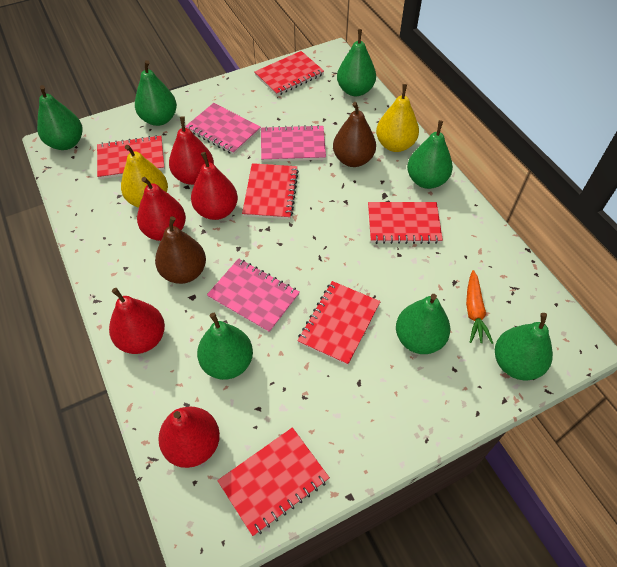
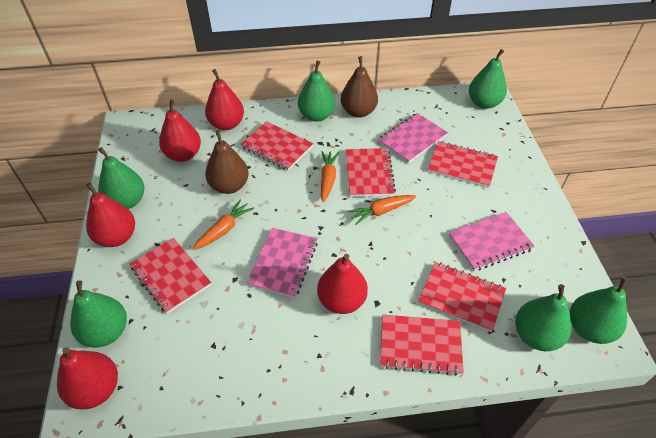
green pear: [37,85,82,150] [135,60,177,126] [197,313,253,380] [337,29,376,96] [396,294,450,354] [407,120,453,189] [495,313,553,380] = 7 -> [70,281,127,348] [98,147,145,209] [298,61,335,122] [469,49,507,109] [515,284,572,351] [570,277,628,344] = 6
orange carrot: [466,270,493,344] = 1 -> [193,199,254,250] [321,151,339,202] [347,195,416,225] = 3
yellow pear: [121,145,168,208] [376,84,419,152] = 2 -> none = 0

